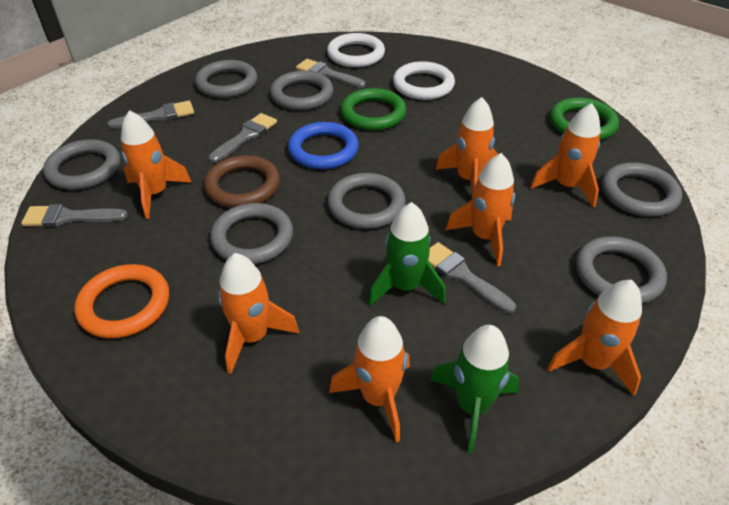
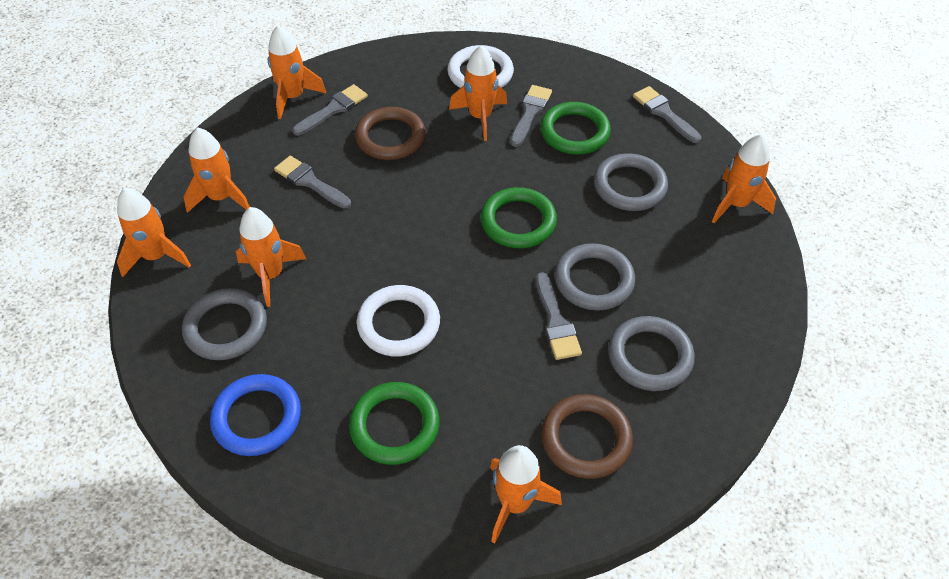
brown ring: [204,155,280,208] = 1 -> [355,107,426,160] [541,394,633,479] = 2
green ring: [341,88,406,131] [550,98,619,140] = 2 -> [349,382,440,465] [481,187,557,248] [540,102,611,155] = 3
green rocket: [368,202,446,306] [430,325,519,454] = 2 -> none = 0
grey ring: [43,139,120,190] [195,60,257,98] [210,203,293,264] [270,71,333,110] [328,173,406,229] [576,237,667,304] [602,162,682,217] = 7 -> [182,288,267,360] [555,243,635,311] [594,153,668,211] [608,316,695,391] = 4
orange ring: [74,264,169,339] = 1 -> none = 0

